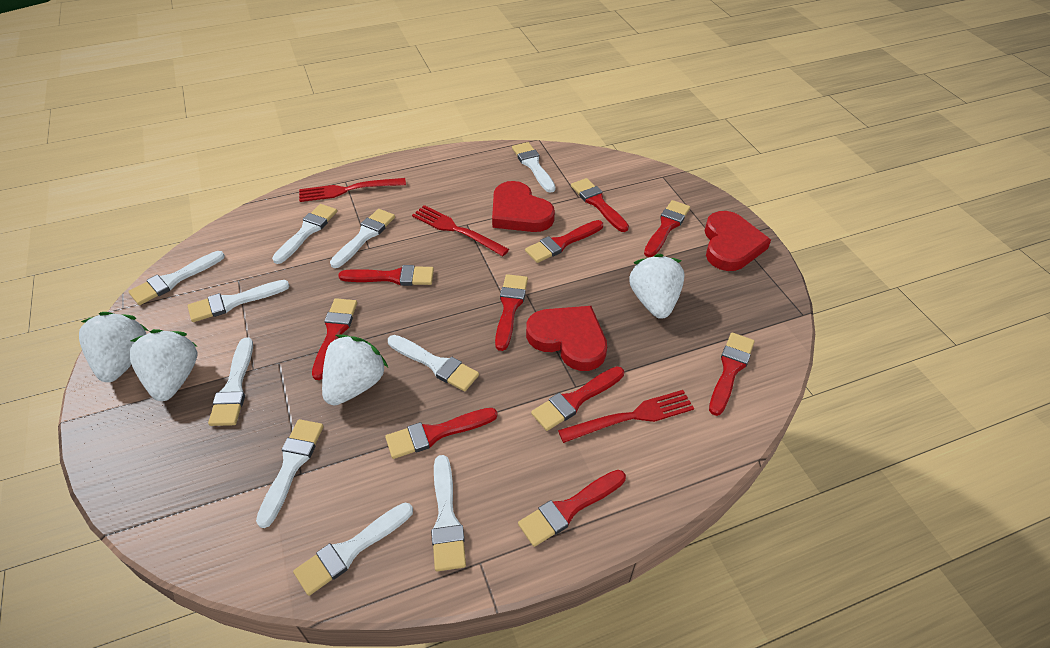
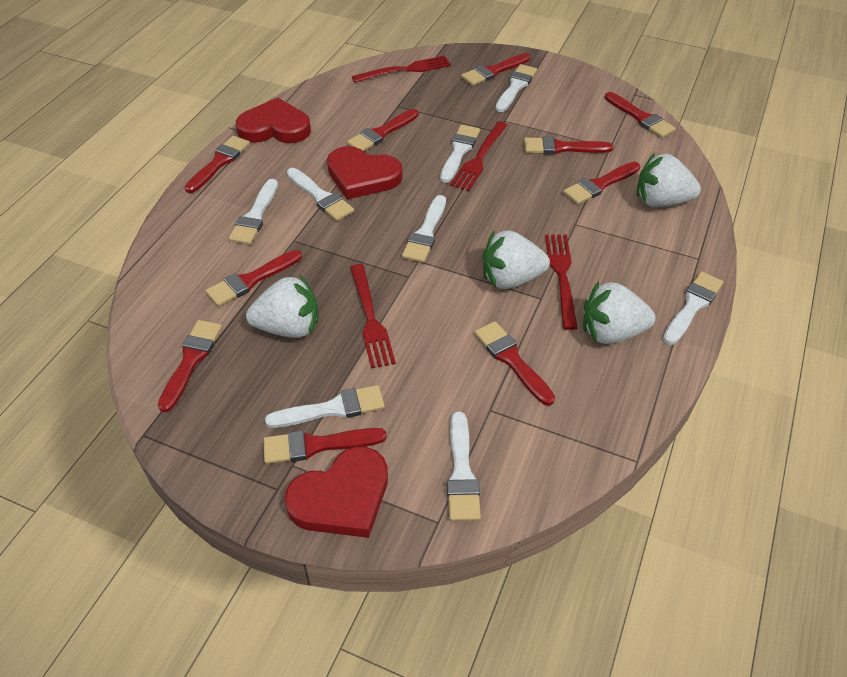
red fork: [299,178,406,202] [412,205,509,256] [558,390,694,443] = 3 -> [350,264,396,369] [352,56,451,82] [450,121,508,191] [545,235,578,330] = 4
white brush: [128,251,225,305] [188,280,289,322] [208,338,253,426] [256,419,324,528] [272,204,337,264] [293,503,413,596] [330,209,395,268] [388,335,479,391] [431,455,466,571] [512,142,556,193] = 10 -> [229,179,278,245] [265,385,385,428] [287,168,354,221] [402,195,446,263] [440,125,480,183] [447,411,481,521] [495,64,537,112] [663,271,723,345] = 8

